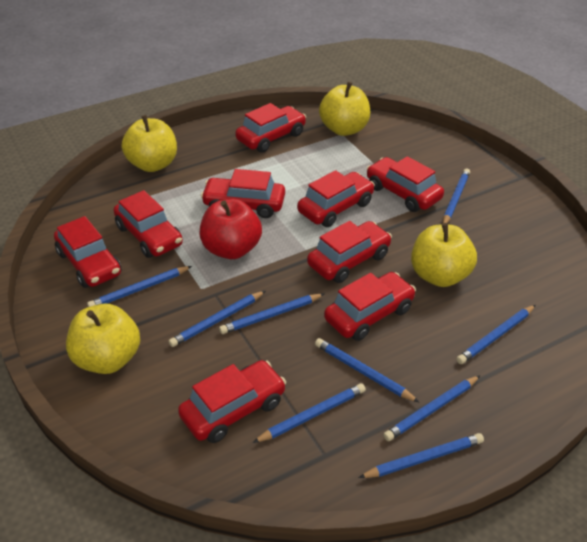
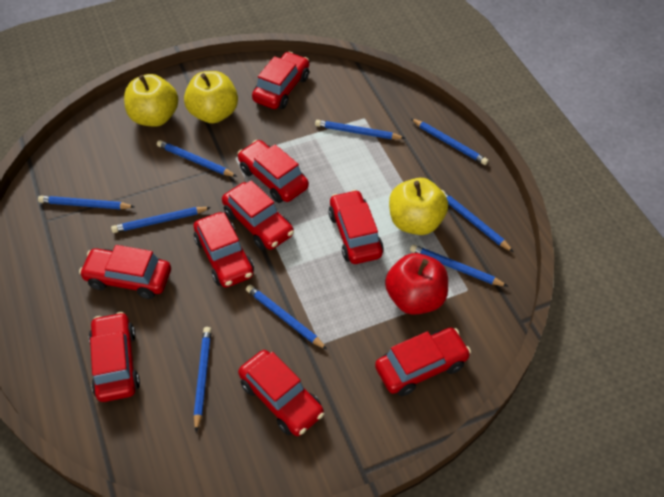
yellow apple: [66,304,140,374] [122,115,177,172] [319,82,370,136] [411,223,477,287] = 4 -> [124,74,178,127] [184,71,238,123] [389,178,448,235] = 3

